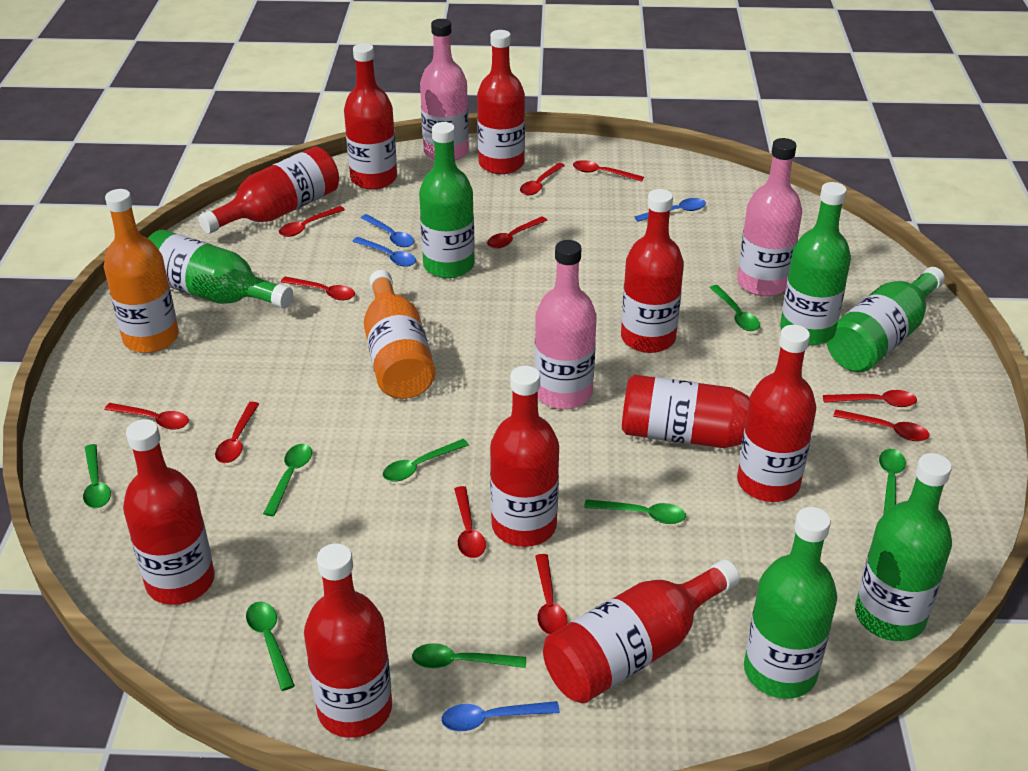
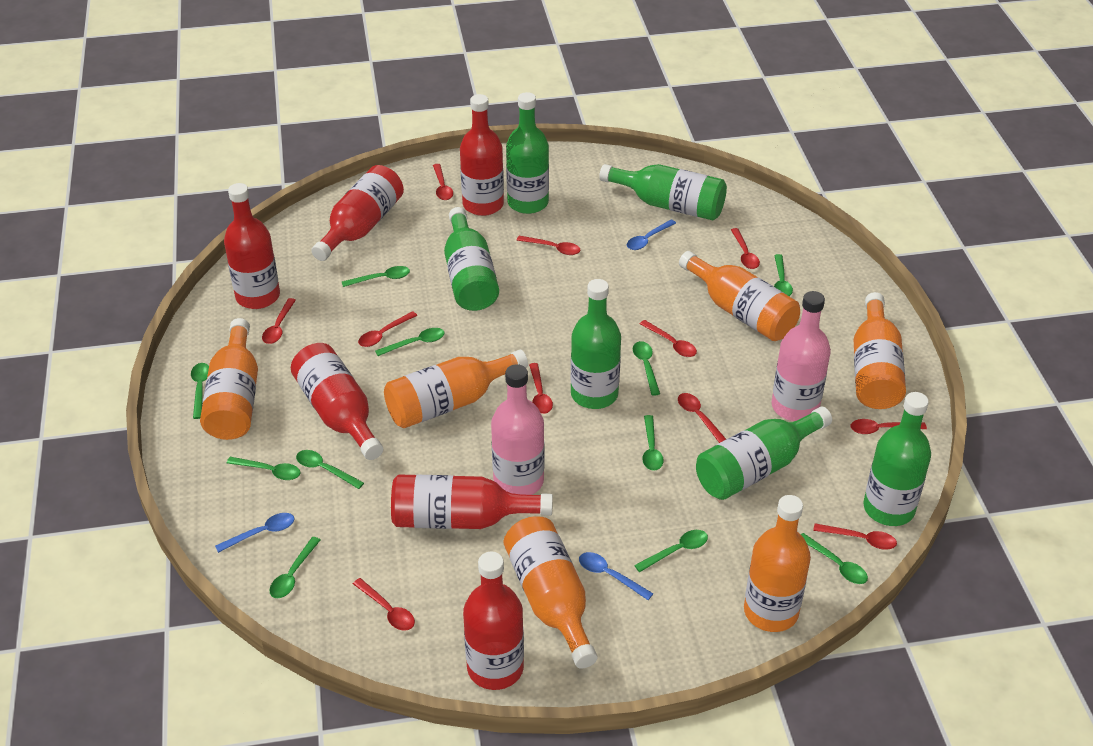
blue spoon: [352,237,416,267] [361,214,414,247] [441,701,560,731] [635,198,706,222] = 4 -> [215,513,294,553] [579,552,653,600] [627,220,676,250] = 3
green spoon: [83,444,111,508] [246,601,295,691] [263,444,312,516] [383,439,469,481] [412,643,526,669] [584,499,686,524] [709,285,760,331] [879,449,906,515] = 8 -> [191,363,209,419] [227,457,301,480] [269,537,320,598] [296,450,364,489] [342,266,410,287] [375,328,445,356] [633,341,660,396] [634,530,708,572] [642,415,664,471] [774,254,793,296] [801,533,868,584] = 11
orange bottle: [104,189,179,353] [364,270,436,399] = 2 -> [200,318,258,440] [384,350,528,428] [504,516,598,669] [679,251,800,341] [744,495,811,632] [854,292,906,409] = 6
pink bottle: [420,19,469,160] [534,240,597,409] [737,138,802,296] = 3 -> [491,364,544,495] [771,291,831,421] = 2
red bottle: [123,419,215,605] [198,147,339,234] [304,543,392,738] [344,43,397,190] [477,30,525,174] [490,366,559,547] [543,559,740,703] [621,189,684,353] [622,375,814,448] [737,325,816,502] = 10 -> [224,183,280,309] [291,343,383,460] [311,165,404,261] [391,474,553,529] [460,94,504,216] [463,551,524,690] = 6

